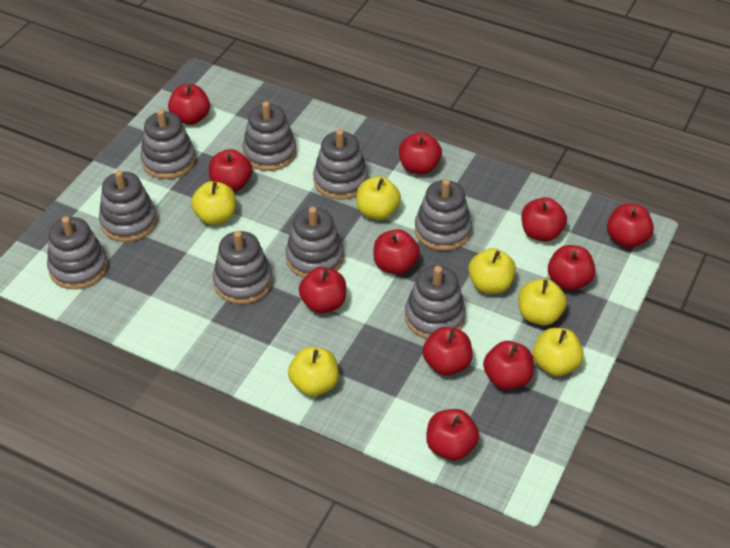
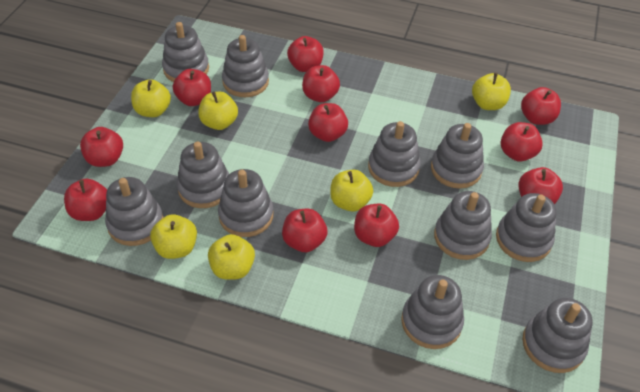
grey stacking toy: [47,216,108,289] [99,170,157,242] [140,109,196,179] [213,231,273,304] [242,101,296,171] [286,207,344,278] [313,129,368,200] [405,265,466,339] [415,179,472,251] = 9 -> [105,177,163,246] [162,22,209,82] [177,142,229,208] [218,169,273,237] [222,35,269,97] [368,121,421,187] [401,275,464,349] [431,123,484,189] [434,191,492,260] [496,193,557,262] [522,298,593,373] = 11

